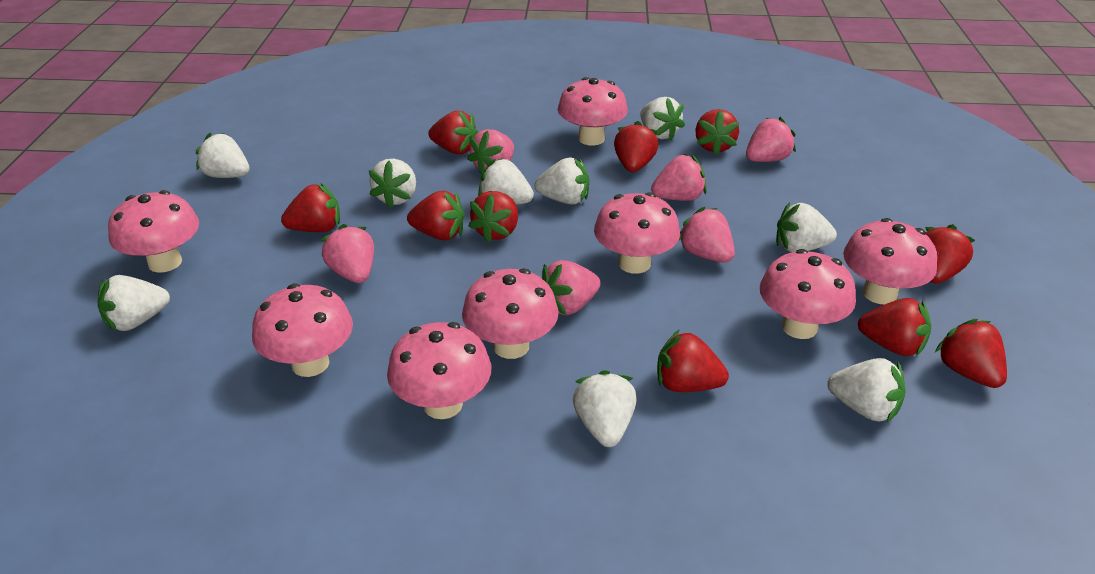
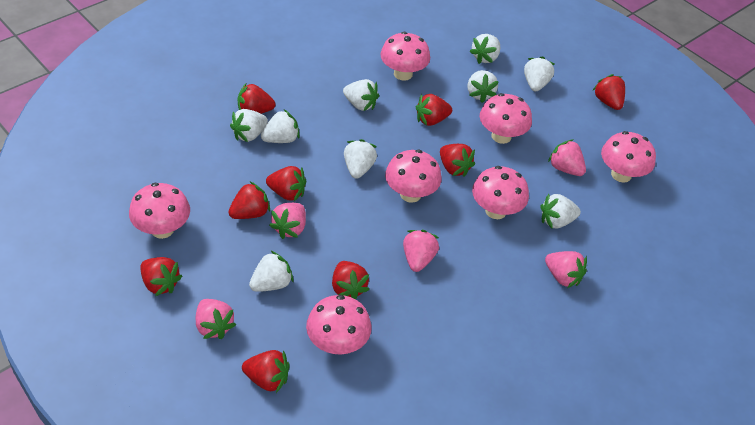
pink mushroom: [108,190,199,273] [252,284,353,377] [387,322,491,419] [462,269,559,359] [558,77,628,146] [594,192,680,274] [760,249,856,339] [843,218,937,304] = 8 -> [129,183,190,239] [306,295,372,354] [380,32,430,81] [385,150,442,203] [472,166,529,219] [480,93,532,144] [601,131,656,183] = 7
pink strawberry: [320,224,374,283] [467,129,514,175] [542,260,601,315] [651,154,707,201] [678,207,735,263] [746,117,796,162] = 6 -> [196,299,236,339] [269,203,306,239] [403,230,439,272] [545,251,587,288] [548,139,586,176] = 5
red strawberry: [281,183,340,232] [407,191,465,240] [428,111,478,154] [468,191,518,243] [614,121,658,172] [657,329,729,392] [695,109,739,155] [858,298,931,357] [925,224,975,283] [935,319,1007,388] = 10 -> [140,257,182,296] [228,182,270,219] [238,83,275,114] [242,350,290,393] [266,166,306,201] [332,261,369,299] [416,94,452,126] [440,144,475,177] [592,74,625,110] = 9

